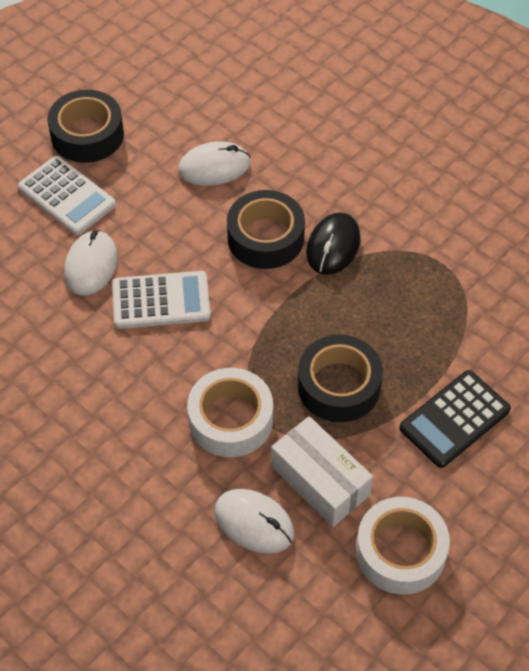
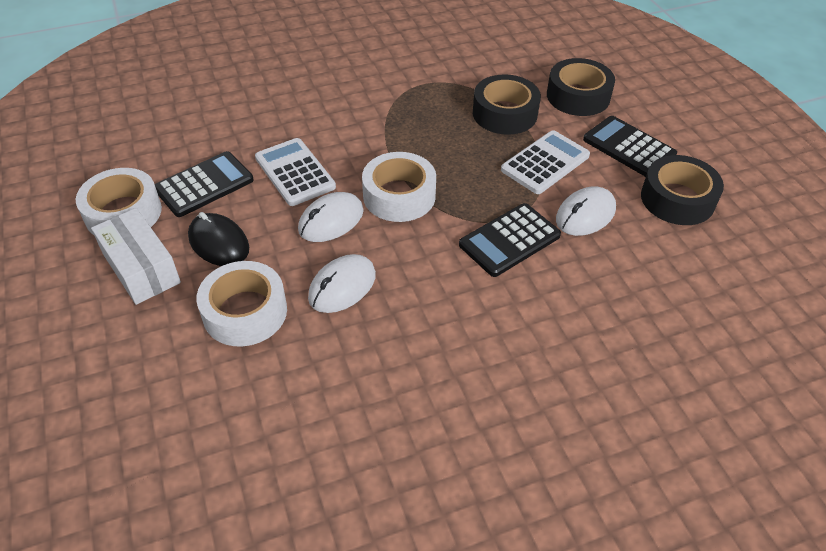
black calculator: [399,370,511,468] = 1 -> [155,151,254,217] [459,203,561,277] [583,116,677,177] = 3
white tape: [187,368,273,457] [356,497,450,595] = 2 -> [76,168,162,235] [196,261,287,346] [362,152,436,222] = 3

